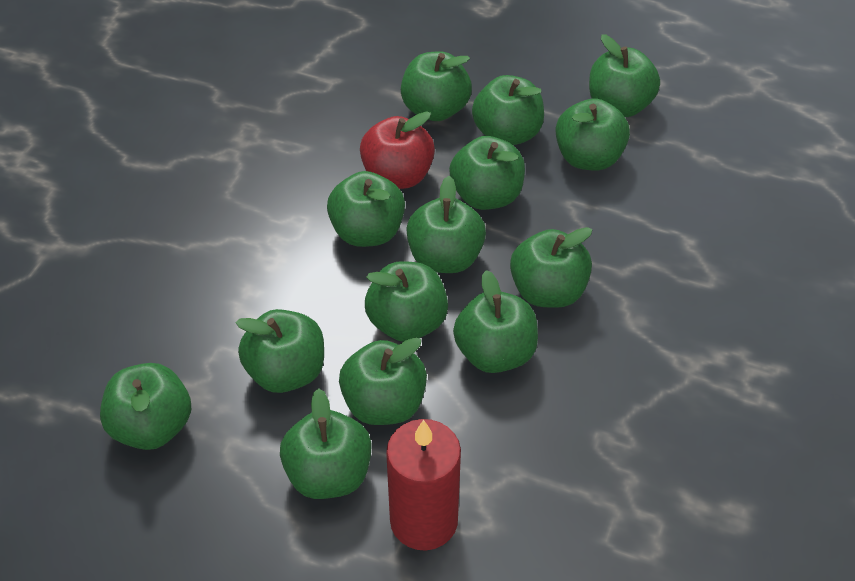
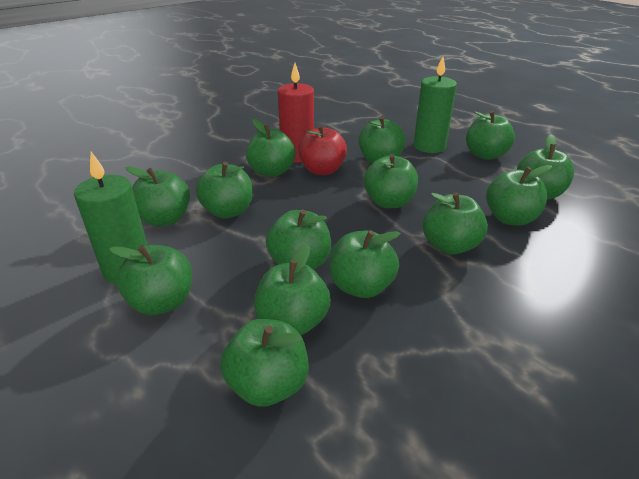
green candle: none = 0 -> [74,152,147,285] [413,56,457,153] = 2

